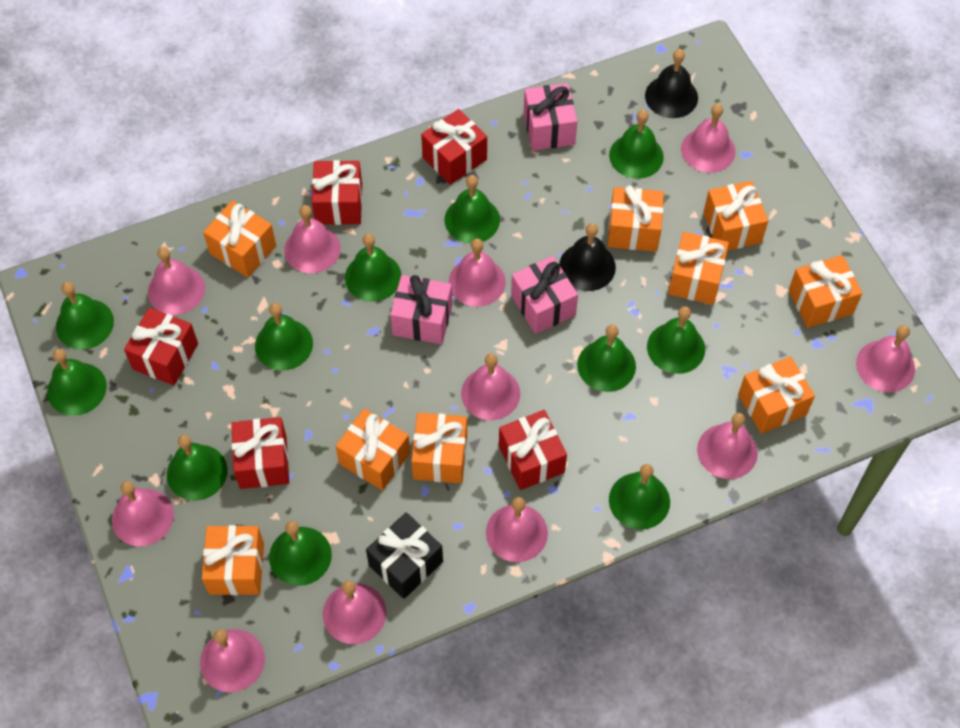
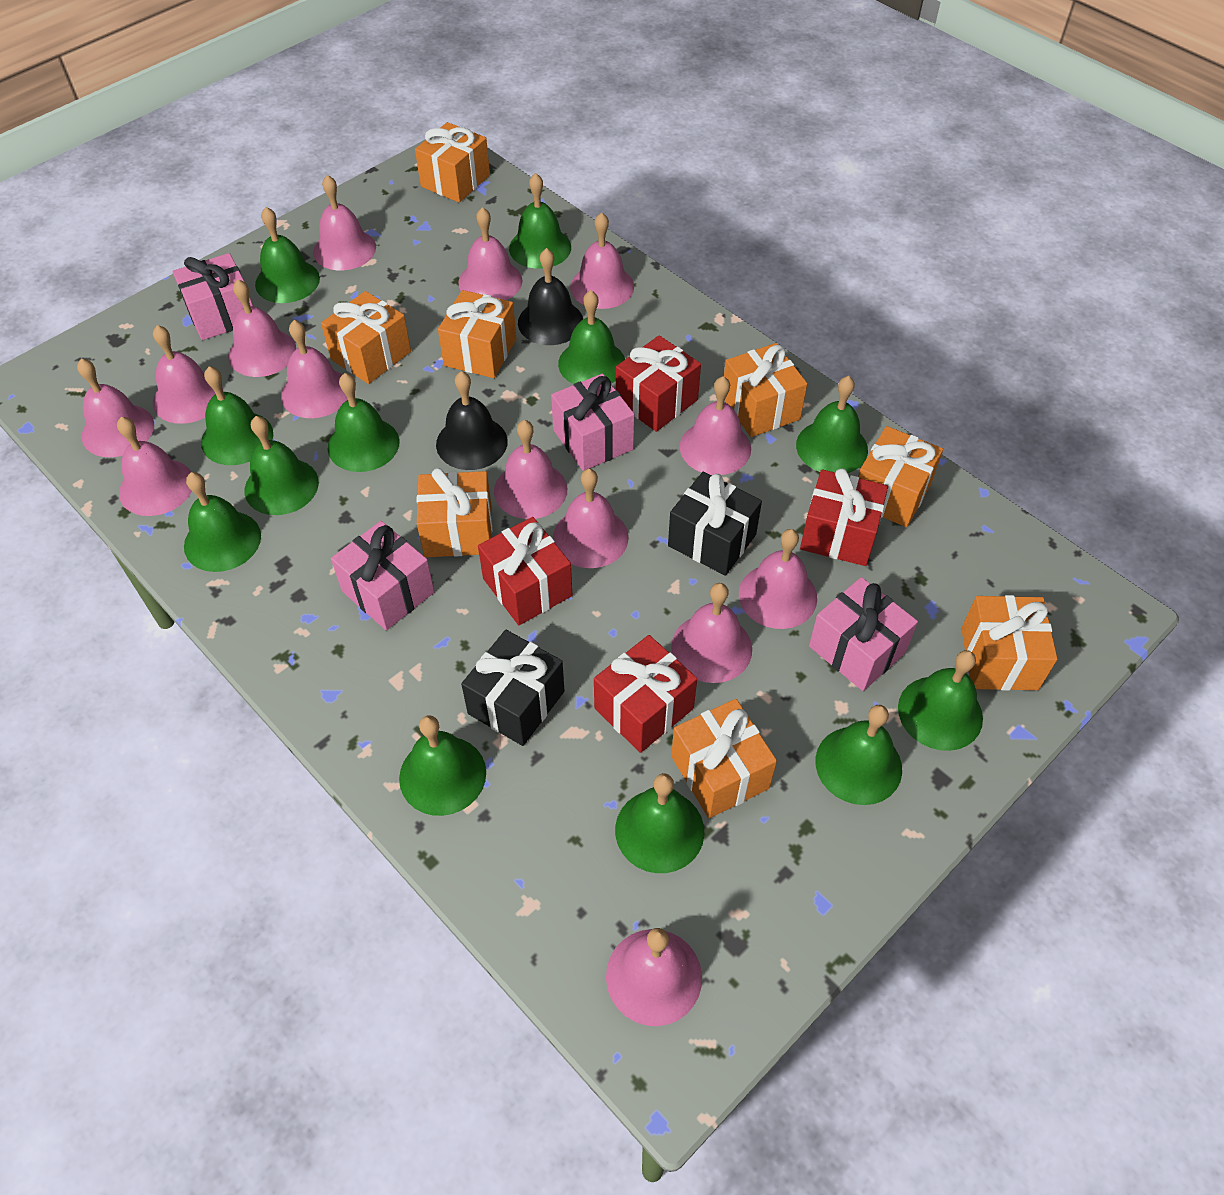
black gift: [366,512,443,599] = 1 -> [461,630,564,746] [668,472,762,576] = 2
green bell: [47,349,107,416] [56,282,114,350] [167,435,228,501] [255,303,313,371] [269,521,332,586] [345,233,401,302] [445,175,500,244] [577,324,636,392] [609,110,664,179] [609,464,670,530] [647,306,705,374] = 11 -> [184,472,261,572] [201,366,273,465] [245,416,319,515] [255,207,320,303] [328,373,399,472] [399,715,486,816] [509,173,571,269] [558,290,625,384] [615,773,704,873] [796,376,868,473] [816,705,902,805] [898,650,983,751] = 12
orange gift: [202,525,264,595] [203,200,276,278] [336,409,410,491] [411,413,467,483] [608,185,664,252] [668,232,729,305] [703,181,768,251] [738,356,815,434] [789,255,862,328] = 9 -> [321,291,411,384] [415,122,490,203] [416,468,493,557] [438,290,516,378] [671,699,777,818] [724,343,807,437] [858,426,943,527] [961,595,1057,691] = 8
pink bell: [112,481,174,546] [148,247,205,315] [200,629,265,692] [284,205,341,273] [323,580,386,644] [449,239,506,307] [461,353,520,420] [486,497,548,562] [681,104,735,173] [697,413,758,479] [856,325,915,392] = 11 -> [77,359,154,457] [117,417,192,516] [153,325,223,424] [228,279,296,377] [281,320,348,418] [313,175,376,270] [458,207,523,300] [494,420,567,519] [553,469,629,568] [570,212,634,309] [606,928,702,1026] [671,583,752,683] [680,376,751,475] [739,529,817,629] = 14
pink gift: [390,275,452,344] [511,256,578,334] [524,83,577,151] = 3 -> [173,253,253,340] [331,521,434,630] [551,374,634,471] [809,577,918,691] = 4
red gift: [124,308,198,385] [231,417,289,489] [312,160,362,225] [421,109,487,185] [499,410,567,490] = 5 -> [478,517,572,625] [594,635,697,753] [616,335,701,432] [800,468,888,566] = 4

